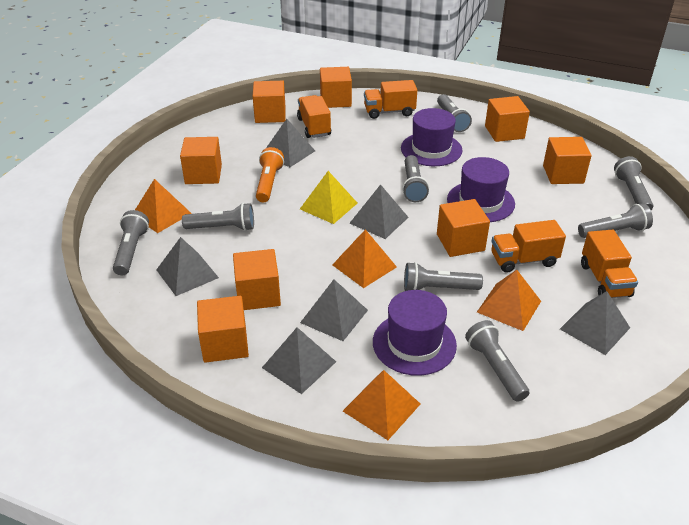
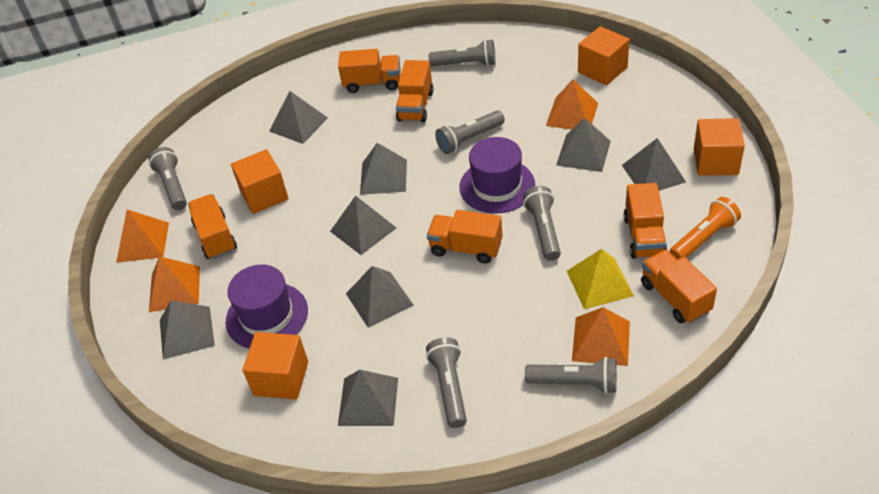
grey flashlight: [113,210,149,275] [182,203,254,231] [402,155,429,202] [404,262,483,291] [437,94,472,132] [465,320,529,402] [578,203,653,238] [614,156,653,210] = 8 -> [149,147,187,210] [426,337,467,428] [429,39,496,66] [435,110,505,154] [523,186,561,261] [525,357,617,394] = 6
grey pyramid: [156,237,219,296] [262,327,336,394] [266,119,315,167] [300,279,368,341] [350,184,409,239] [560,291,630,355] = 6 -> [160,300,215,359] [269,91,328,144] [330,196,396,255] [338,370,398,426] [346,266,413,328] [360,143,407,195] [556,118,611,172] [622,138,686,191] = 8
orange cube: [180,137,222,184] [197,296,249,363] [233,249,281,310] [253,81,286,123] [320,67,352,108] [437,199,490,257] [485,96,530,142] [543,137,592,184] = 8 -> [231,149,289,214] [243,332,308,399] [578,26,630,85] [694,118,745,176] = 4
orange truck: [297,95,331,138] [364,80,417,119] [491,220,566,273] [581,230,638,298] = 4 -> [188,194,237,259] [338,49,401,93] [396,60,434,122] [427,210,503,264] [624,183,667,259] [641,250,717,323] = 6
purple hat: [373,290,457,376] [401,108,462,166] [447,157,515,222] = 3 -> [226,264,308,349] [459,137,535,214] = 2

